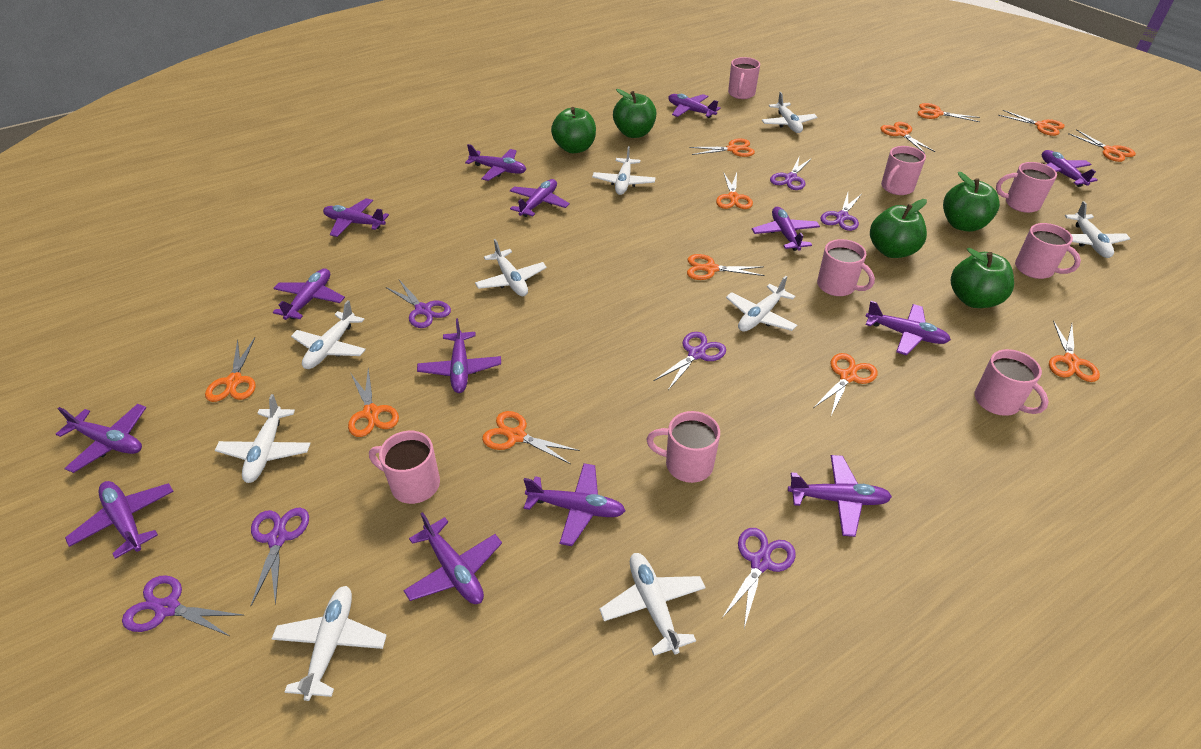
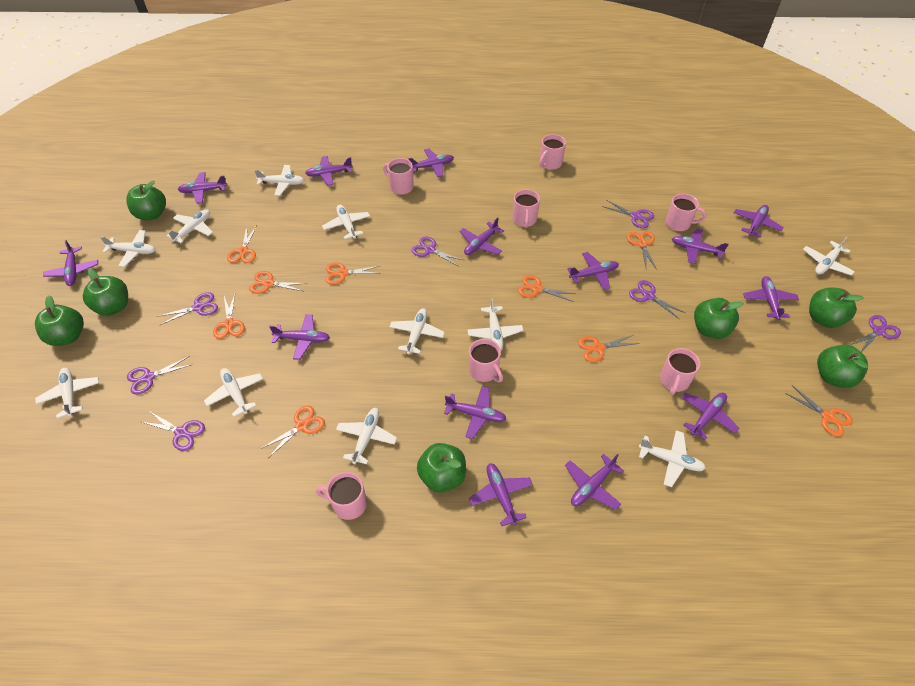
green apple: [551,107,596,153] [613,89,657,138] [870,199,927,258] [943,172,1000,232] [951,248,1014,308] = 5 -> [35,295,84,346] [83,269,128,316] [126,181,166,220] [417,443,466,493] [694,298,744,339] [809,288,864,328] [817,345,868,388] = 7
orange scissors: [205,338,256,402] [348,368,399,437] [482,411,580,464] [687,254,765,280] [689,139,755,157] [716,172,753,209] [814,353,878,416] [880,122,935,153] [917,103,980,122] [998,110,1065,136] [1049,320,1100,382] [1068,129,1136,162] = 12 -> [213,294,245,339] [227,225,257,263] [249,271,308,294] [260,406,325,458] [326,263,381,285] [518,275,575,302] [578,334,640,362] [627,231,657,270] [785,385,853,437] = 9
pink mug: [369,431,440,504] [646,411,720,483] [728,57,760,99] [817,239,875,296] [881,146,926,195] [975,349,1049,416] [996,162,1057,213] [1015,223,1081,279] = 8 -> [316,472,367,520] [383,158,414,194] [469,339,503,382] [512,189,540,228] [539,134,566,170] [660,348,700,395] [666,193,706,231] = 7
white plane: [215,394,311,483] [272,586,387,701] [291,300,366,369] [475,239,547,296] [592,146,656,195] [599,553,706,656] [726,276,797,332] [762,92,817,133] [1065,201,1130,258] = 9 -> [35,368,99,418] [100,230,155,267] [166,209,213,243] [204,368,263,417] [254,165,304,196] [322,205,370,239] [336,408,397,465] [390,308,445,354] [467,298,523,351] [639,430,706,487] [803,237,855,276] = 11

